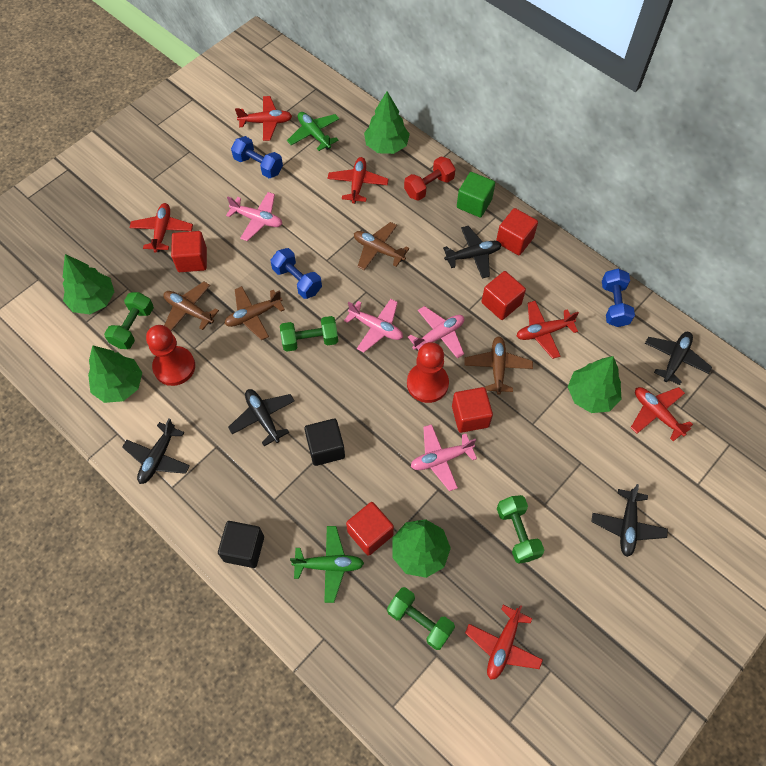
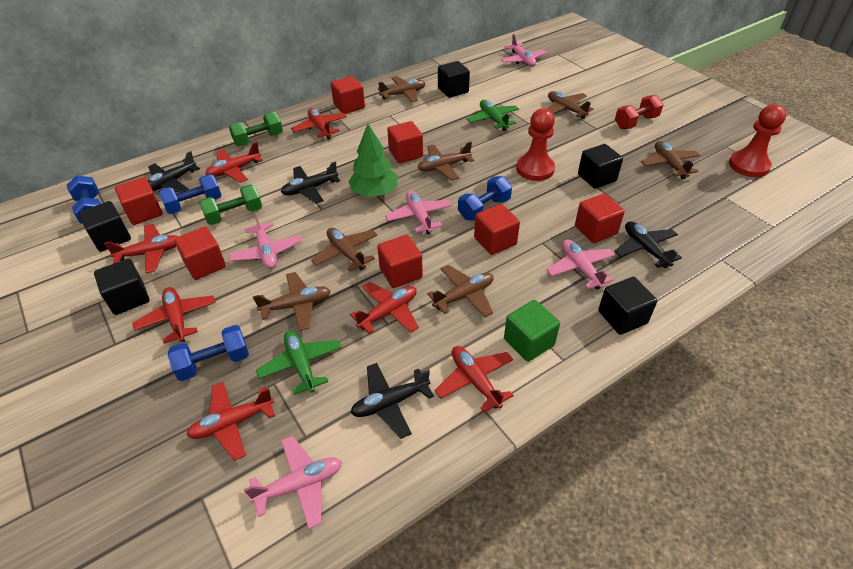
black cube: [218,521,264,568] [304,419,345,466] = 2 -> [79,201,131,252] [94,259,150,315] [438,61,470,98] [578,144,623,189] [598,277,657,335] = 5
black plane: [122,419,190,484] [228,389,295,446] [443,226,502,279] [591,484,668,557] [645,332,712,385] = 5 -> [148,151,200,193] [281,161,340,204] [351,363,434,439] [615,221,682,268] = 4
blue dumbbell: [231,136,283,178] [271,248,322,299] [602,269,635,327] = 3 -> [67,175,101,224] [158,174,222,214] [168,325,249,381] [458,176,512,221] = 4
brown plane: [163,281,219,331] [224,286,285,340] [354,222,409,270] [464,336,533,395] = 4 -> [253,272,331,331] [311,228,377,272] [378,76,425,102] [418,142,474,181] [427,265,494,317] [548,91,594,119] [641,141,700,179] = 7
green dumbbell: [104,292,154,349] [280,316,338,352] [387,587,455,650] [497,495,544,564] = 4 -> [199,185,262,225] [229,112,283,146] = 2
green tree: [63,254,114,314] [88,345,142,403] [364,92,410,154] [393,519,451,578] [568,356,621,413] = 5 -> [348,124,398,197] = 1
pink plane: [226,192,282,241] [344,299,403,352] [408,306,464,359] [411,424,477,491] = 4 -> [229,212,302,269] [244,436,342,529] [385,191,452,234] [501,34,547,67] [546,239,615,290] = 5
red cube: [171,231,207,272] [346,502,394,556] [452,387,493,433] [481,271,526,320] [496,208,538,255] = 5 -> [115,177,163,225] [174,227,226,280] [331,76,365,114] [377,235,423,288] [387,121,423,163] [474,204,520,255] [575,193,625,243] = 7
red plane: [129,203,193,253] [235,96,292,141] [327,157,389,204] [465,605,543,680] [517,301,579,359] [631,387,693,442] = 6 -> [104,224,178,273] [132,287,216,344] [187,382,275,461] [205,142,263,183] [291,108,347,140] [350,282,419,334] [435,346,514,413] = 7

